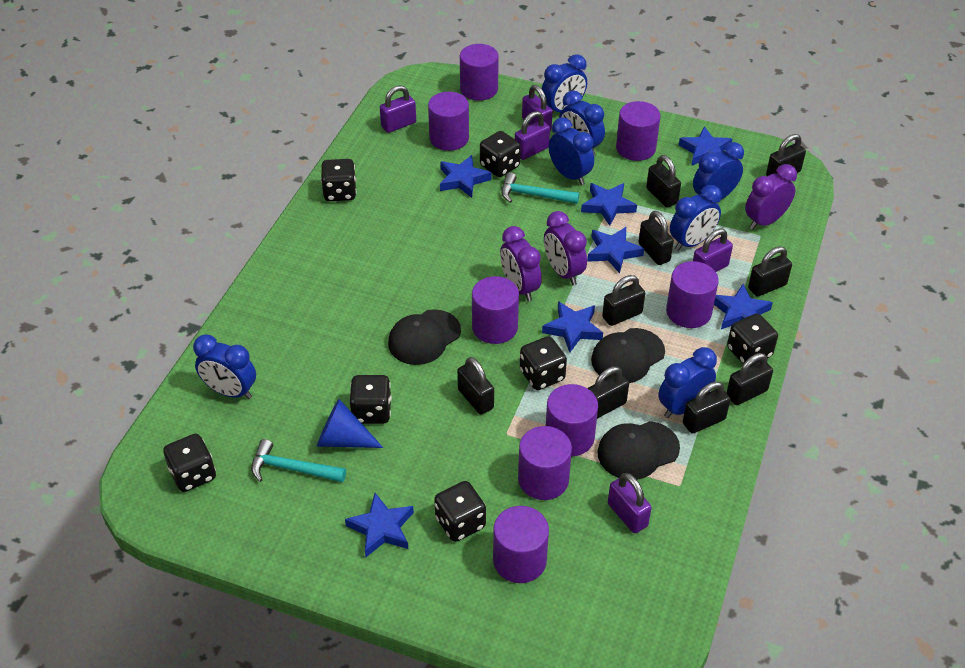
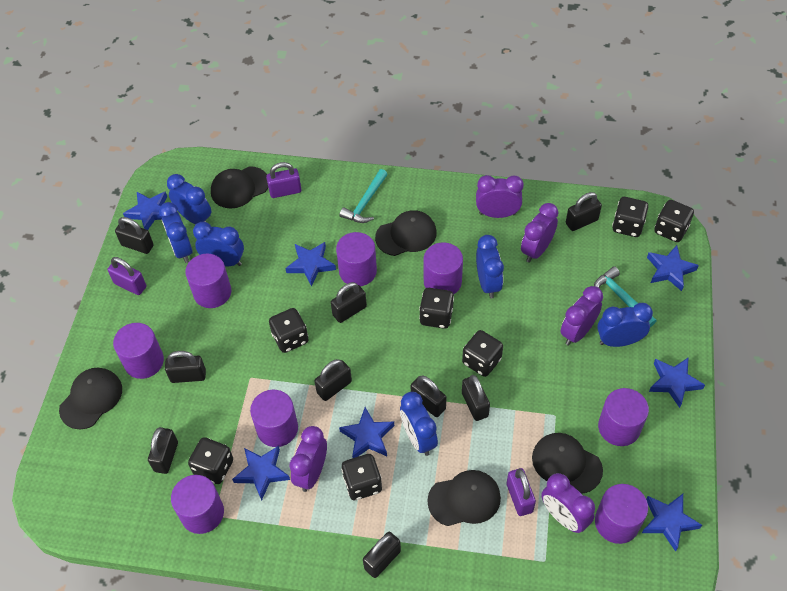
black cap: [388,309,461,365] [591,328,665,383] [597,421,680,480] = 3 -> [59,368,122,429] [211,166,268,209] [375,210,437,256] [427,470,501,526] [532,433,603,493] = 5
blue clock: [193,334,256,399] [542,54,587,113] [549,117,594,185] [559,90,605,156] [658,347,717,418] [670,185,722,251] [693,142,744,200] = 7 -> [159,202,193,263] [167,174,211,224] [193,222,244,266] [400,392,438,456] [476,235,504,299] [597,303,653,347] = 6
blue cone: [317,399,384,448] = 1 -> none = 0
purple clock: [500,226,542,301] [544,211,587,285] [745,164,797,230] = 3 -> [289,426,327,492] [476,175,524,218] [521,203,559,263] [541,473,595,533] [560,286,603,345] = 5
purple padlock: [380,85,416,133] [515,111,550,160] [522,85,553,131] [608,473,652,533] [693,229,733,272] = 5 -> [108,257,146,295] [266,162,302,198] [507,468,536,516] = 3

